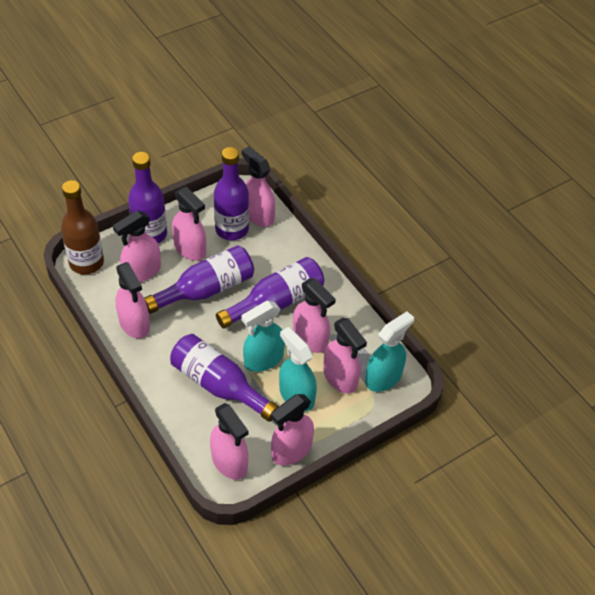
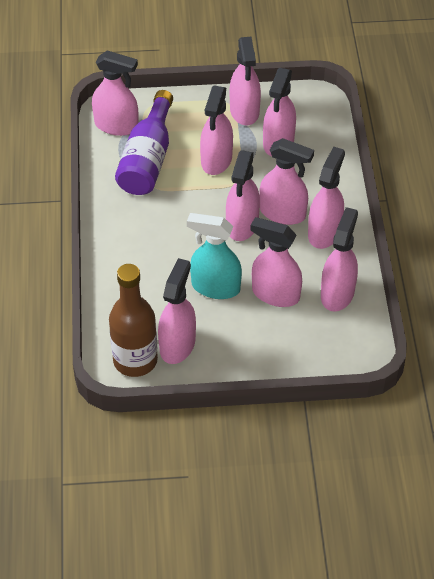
pink spray bottle: [113,211,161,282] [116,262,150,338] [172,187,206,261] [210,403,248,480] [242,146,275,227] [271,394,314,466] [293,278,336,353] [323,318,367,393] = 8 -> [92,50,139,136] [158,258,196,364] [200,85,233,175] [226,151,260,241] [230,37,261,125] [250,217,302,307] [259,138,314,225] [263,68,296,156] [308,147,345,249] [321,207,358,312] = 10
purple bottle: [128,152,167,244] [144,245,254,314] [170,334,279,422] [214,147,249,240] [216,257,324,329] = 5 -> [115,90,173,195] = 1
turquoise spray bottle: [241,301,285,372] [279,327,317,412] [365,311,414,392] = 3 -> [187,213,242,299] = 1

